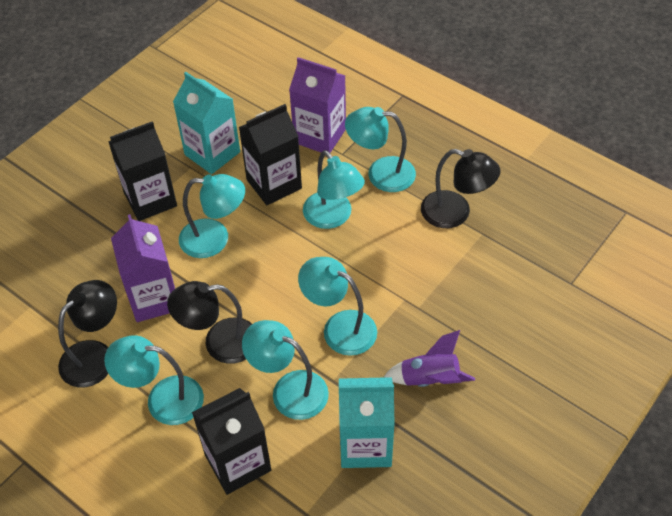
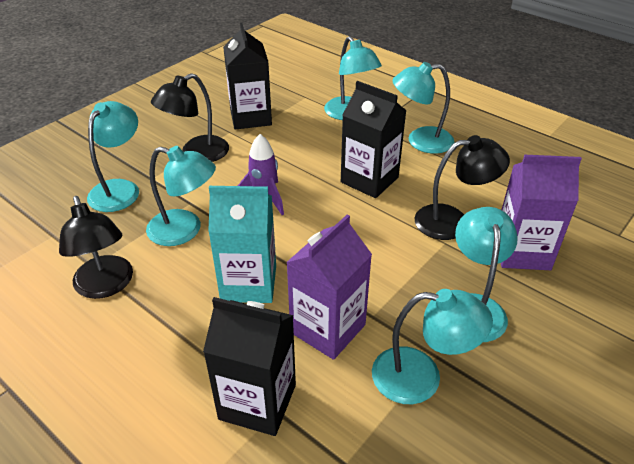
turquoise carton: [173,72,240,174] [339,377,395,468] = 2 -> [208,186,276,303] = 1

